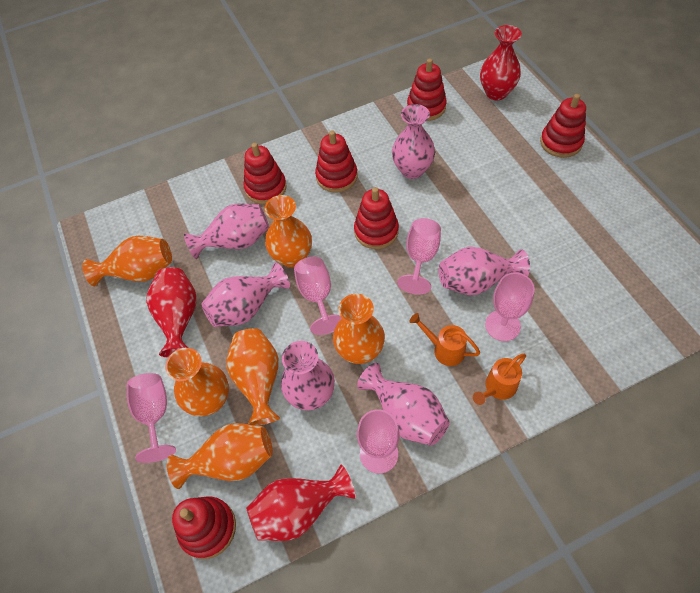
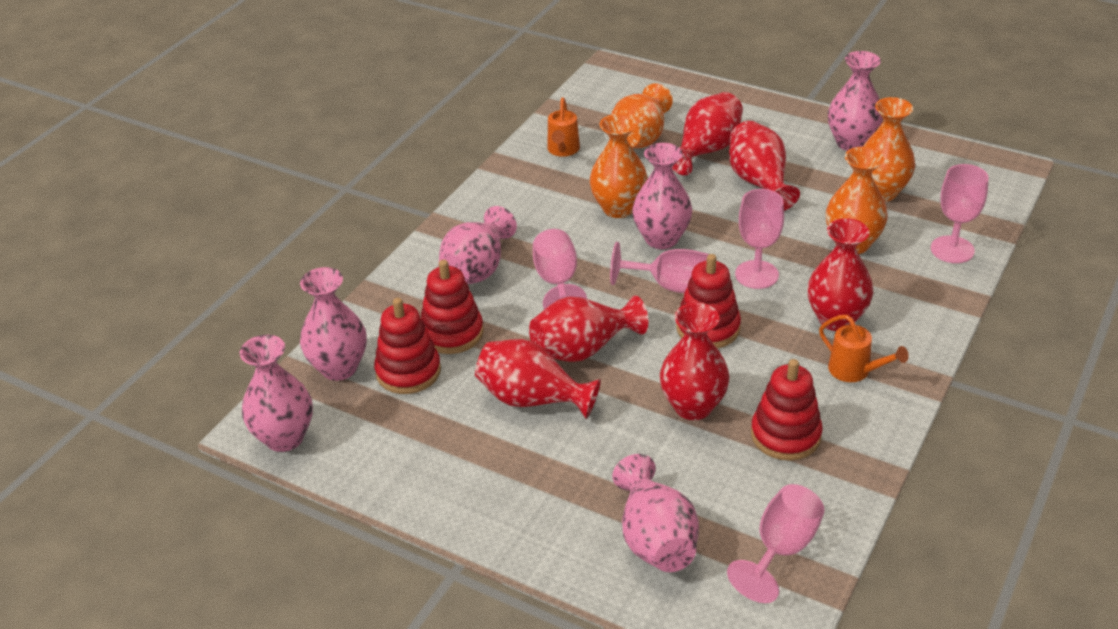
orange vase: [82,235,172,286] [165,348,229,416] [167,423,273,489] [226,328,280,426] [265,195,312,268] [333,294,385,364] = 6 -> [590,114,648,218] [611,83,673,149] [826,147,888,254] [862,97,915,202] = 4
red stacking toy: [172,497,236,559] [243,143,287,204] [315,130,357,192] [354,187,399,249] [407,58,447,121] [540,94,586,158] = 6 -> [374,298,441,394] [421,260,484,354] [676,254,741,349] [751,359,823,461] = 4
red vase: [146,267,197,358] [246,465,355,541] [480,25,522,100] = 3 -> [475,339,601,419] [529,296,648,362] [660,303,730,420] [672,92,743,175] [729,121,800,211] [808,218,873,331] = 6

